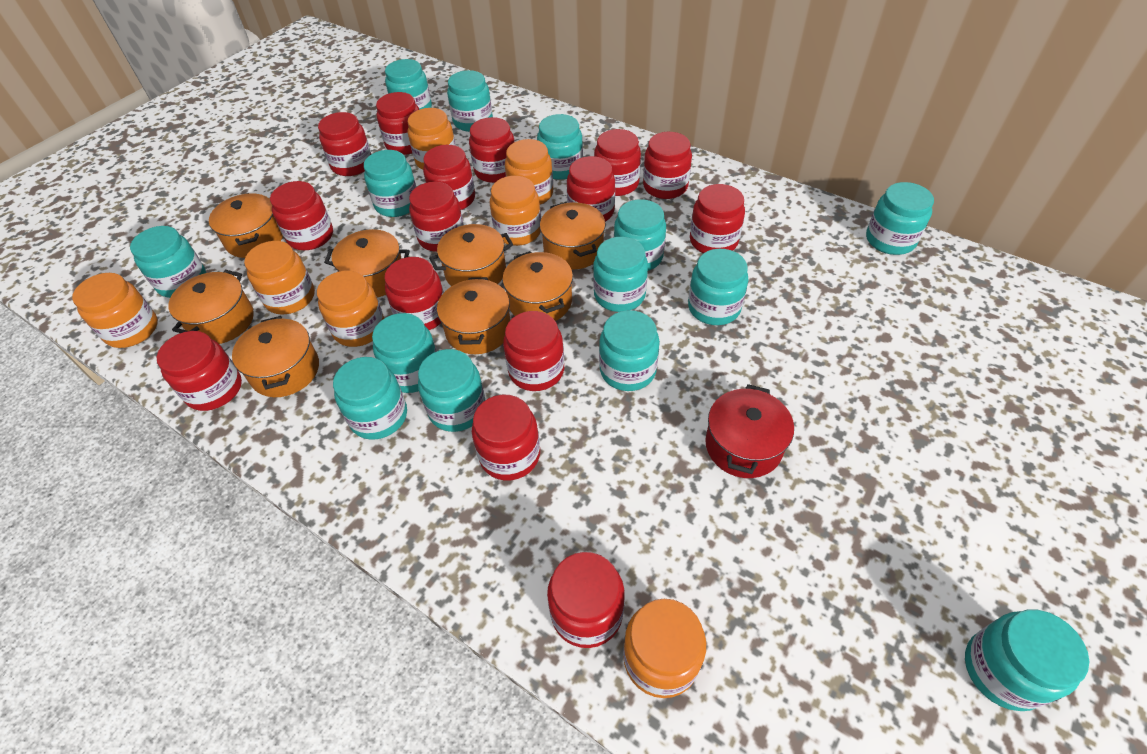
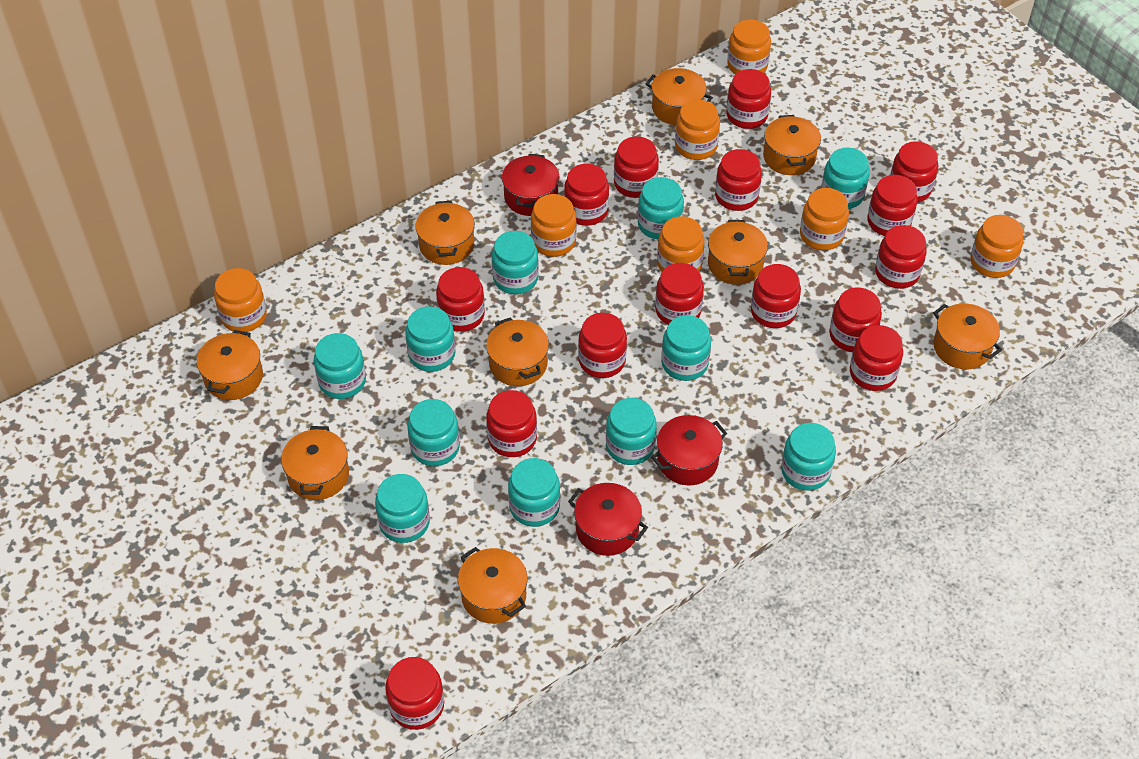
orange pot: [168,270,254,344] [209,193,283,258] [232,316,319,397] [324,229,410,297] [429,224,513,286] [437,277,511,354] [502,251,573,321] [540,202,606,270] = 8 -> [197,330,263,400] [281,426,349,500] [415,201,475,265] [458,547,528,624] [486,317,549,386] [646,68,713,125] [708,220,768,285] [763,115,821,175] [933,303,1002,369] = 9
red pot: [705,384,794,478] = 1 -> [502,154,560,216] [568,483,648,556] [651,415,727,485] = 3
turquoise jar: [130,226,206,298] [333,357,407,440] [364,150,416,217] [372,313,437,393] [385,59,432,110] [418,349,485,432] [447,70,493,132] [537,114,583,180] [593,237,648,312] [599,310,660,391] [614,199,666,271] [688,249,748,325] [866,182,934,255] [965,610,1089,711] = 14 -> [314,333,366,399] [375,474,430,543] [405,306,456,372] [408,399,460,466] [492,231,539,294] [508,458,560,527] [606,398,657,465] [638,177,684,240] [661,315,711,381] [781,423,836,491] [821,148,870,209] = 11

